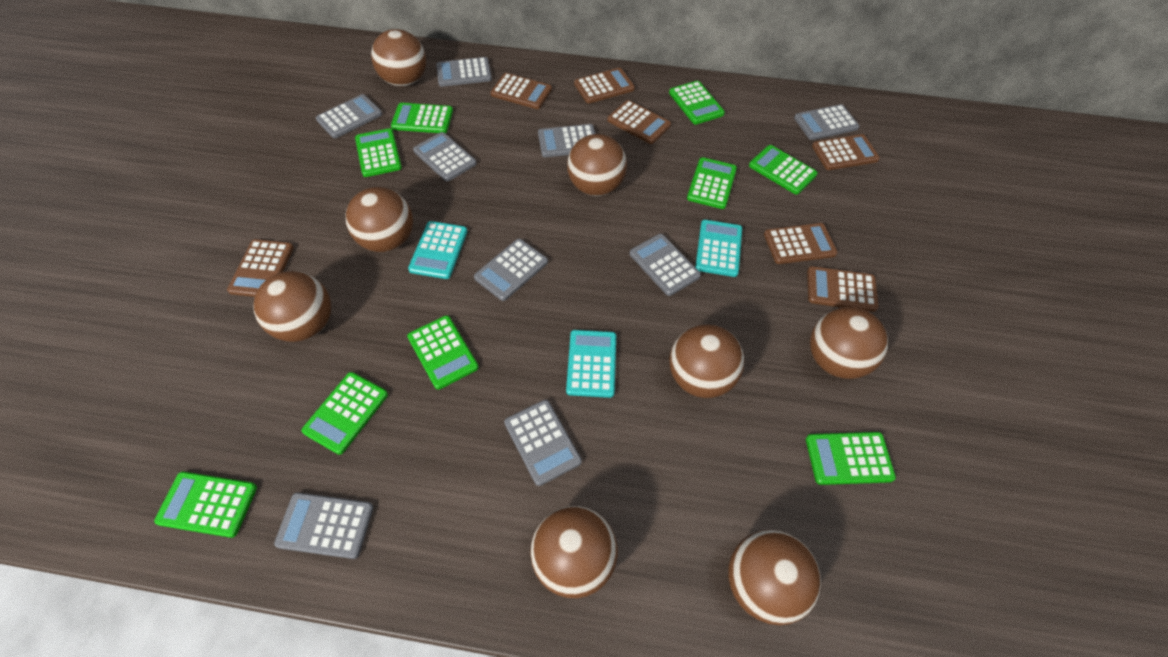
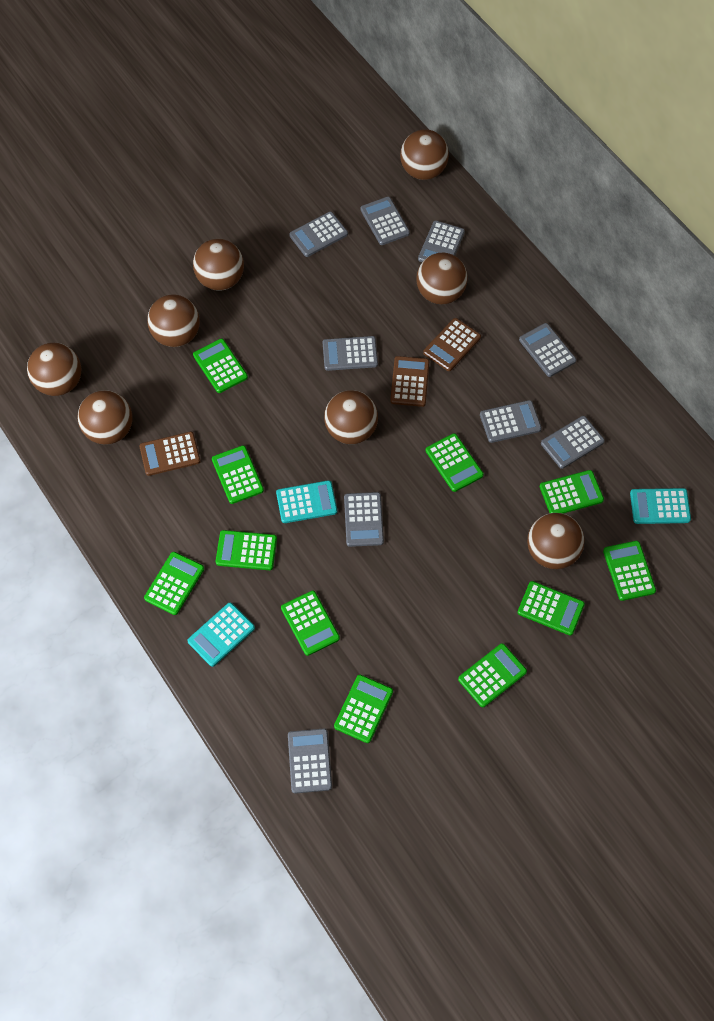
brown calculator: [227,239,294,297] [491,73,552,109] [574,68,635,103] [607,100,671,144] [764,223,838,264] [807,266,879,312] [812,134,880,170] = 7 -> [139,432,201,476] [390,356,429,407] [423,318,481,371] = 3
green calculator: [154,472,257,538] [301,372,388,455] [355,128,402,177] [391,103,453,133] [407,316,479,390] [669,81,725,124] [687,157,737,209] [749,145,818,195] [806,432,896,485] = 9 -> [144,552,204,615] [193,339,248,393] [212,446,264,504] [216,530,277,570] [281,591,340,656] [334,675,393,743] [426,433,484,492] [458,643,527,707] [518,581,585,635] [540,470,604,514] [603,541,656,601] = 11

